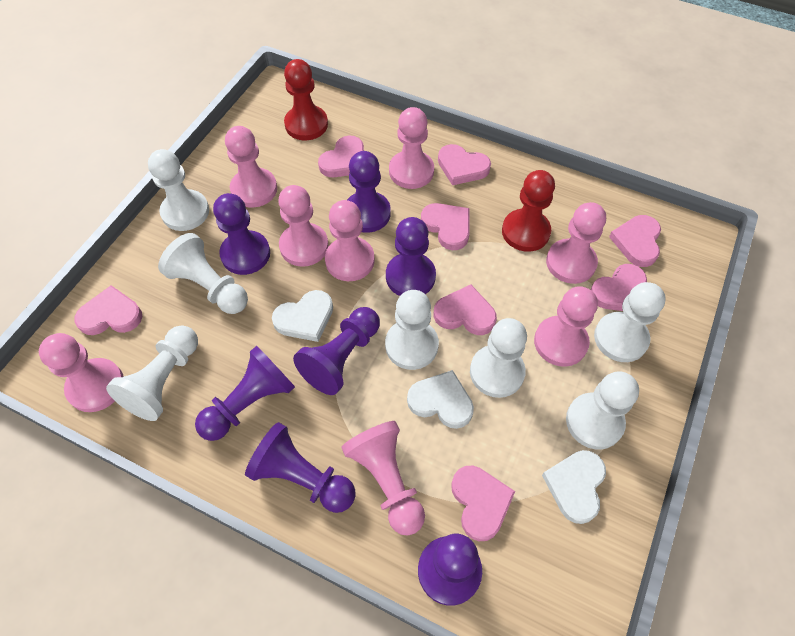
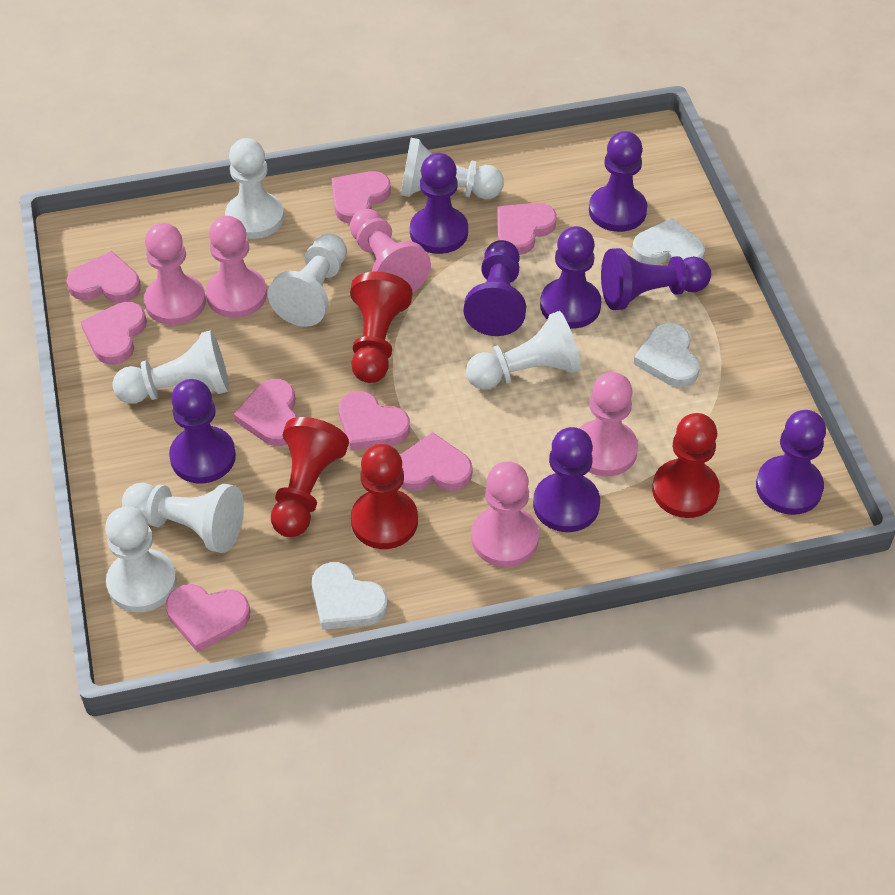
pink pawn: [39,333,124,412] [225,126,277,207] [278,185,329,267] [325,200,375,281] [341,421,425,535] [389,107,434,189] [534,286,598,367] [546,202,606,284] = 8 -> [144,223,206,325] [206,216,267,318] [350,209,431,293] [471,461,539,567] [579,372,638,476] = 5
purple pawn: [195,346,295,441] [213,193,270,275] [245,422,355,513] [293,307,380,395] [347,151,391,233] [386,217,436,296] [418,534,482,606] = 7 -> [169,379,236,483] [410,153,468,254] [464,240,526,336] [533,427,600,532] [540,226,601,329] [589,131,647,232] [601,248,711,310] [756,410,826,515] = 8
red pawn: [284,59,328,140] [502,170,555,252] = 2 -> [271,417,349,537] [350,271,412,383] [351,444,418,549] [652,413,720,518] = 4

